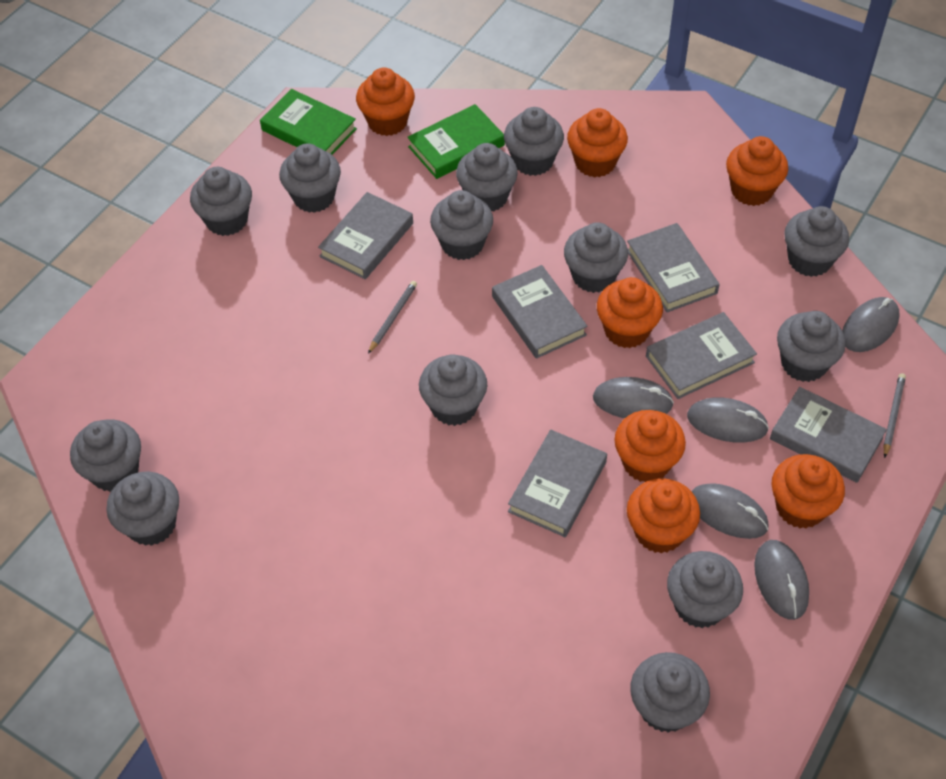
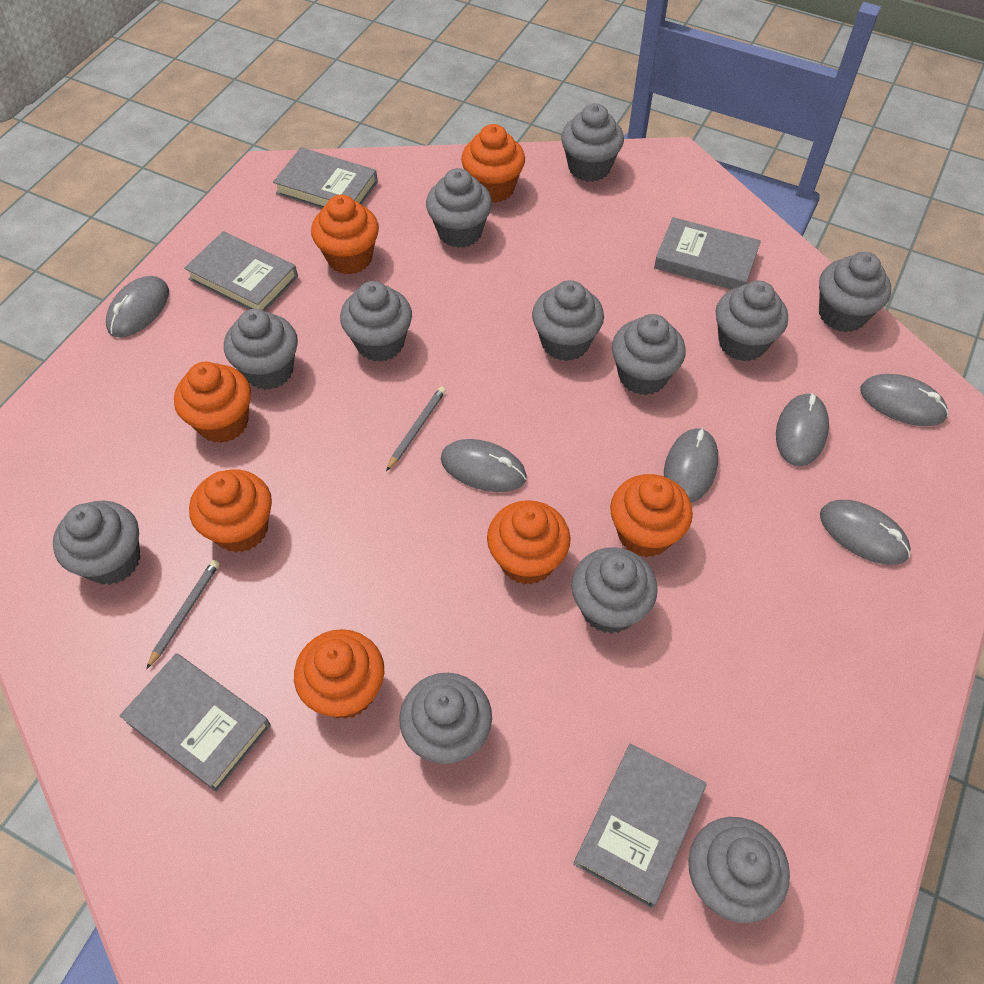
green book: [260,89,357,155] [407,104,505,179] = 2 -> none = 0
grey book: [318,192,413,279] [492,265,588,359] [508,429,607,537] [627,223,720,312] [646,312,757,399] [770,387,887,483] = 6 -> [119,653,271,792] [184,231,298,311] [273,147,378,208] [573,744,707,908] [654,217,761,290] = 5
grey cupcake: [70,419,141,492] [106,471,179,546] [190,167,252,236] [279,143,341,213] [419,354,487,426] [430,190,493,260] [456,143,518,211] [504,107,564,176] [564,222,628,293] [630,652,710,733] [667,551,743,628] [777,311,846,382] [784,206,849,277] = 13 -> [53,500,140,585] [224,309,298,390] [340,281,412,362] [399,673,492,764] [426,168,492,248] [532,280,604,361] [561,103,624,182] [571,547,658,634] [612,314,686,395] [688,817,790,923] [716,280,788,361] [819,252,891,332] = 12
grey mouse: [593,377,674,418] [687,397,769,443] [692,483,769,539] [754,540,809,620] [842,297,900,352] = 5 -> [106,276,169,337] [441,439,527,492] [664,428,718,503] [776,393,829,466] [820,500,911,565] [860,374,949,426] = 6

